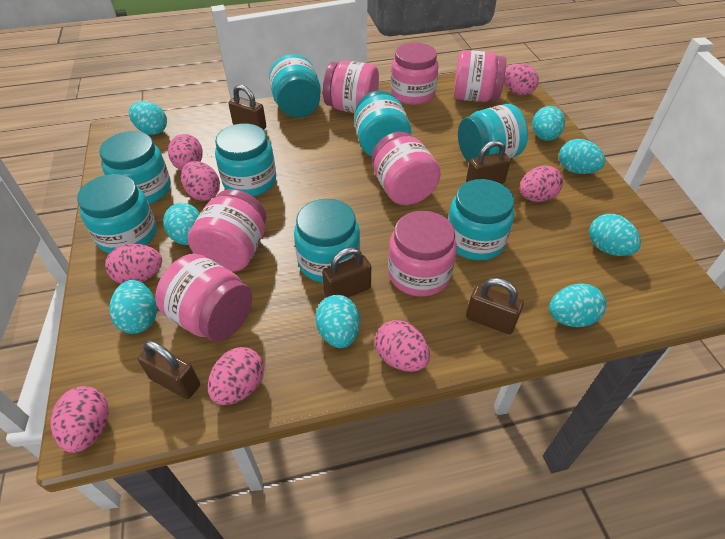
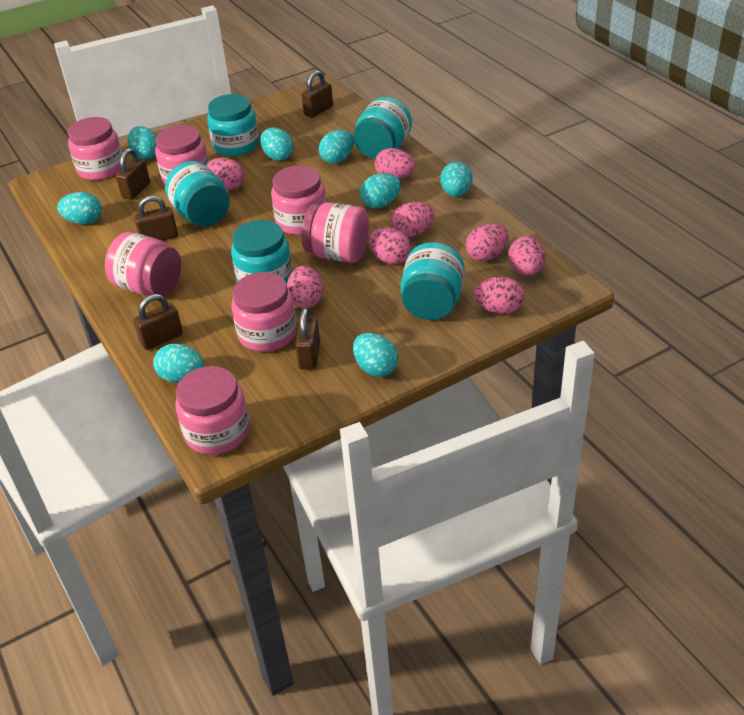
turquoise jar: [77,174,157,253] [99,131,171,204] [215,123,276,196] [269,54,321,118] [294,199,360,283] [355,91,411,157] [448,179,514,261] [458,104,528,162] = 8 -> [165,161,230,227] [207,94,259,156] [231,220,292,283] [353,97,412,159] [401,242,465,320] = 5

